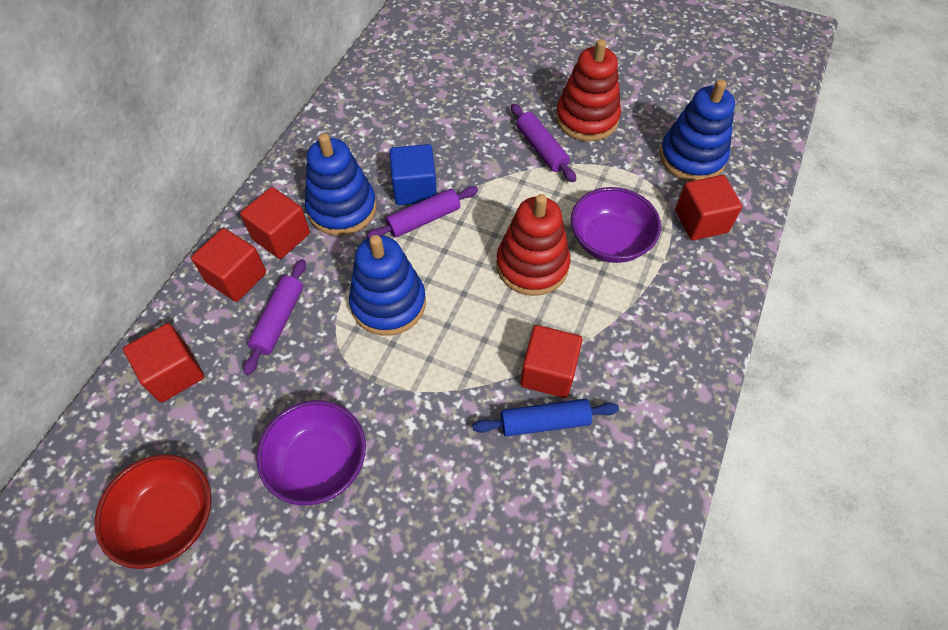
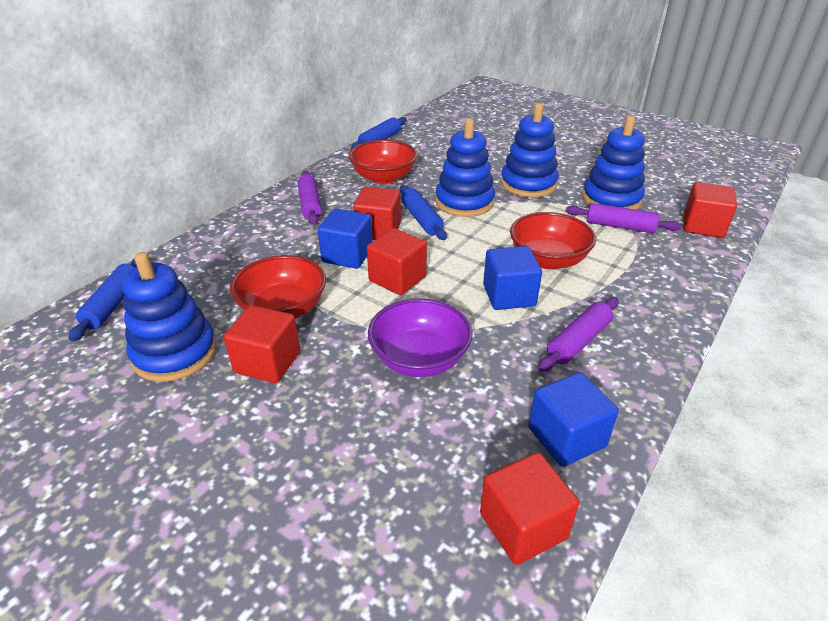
blue cube: [389,144,437,205] = 1 -> [318,209,373,269] [483,246,542,310] [528,372,619,467] = 3
blue rolling pin: [473,399,619,437] = 1 -> [68,259,137,342] [351,117,406,149] [400,185,447,240] = 3
blue stacking toy: [305,133,377,236] [349,235,426,336] [660,80,735,181] = 3 -> [122,252,217,382] [435,118,495,217] [501,103,559,197] [582,116,645,210] = 4
purple bowl: [256,400,366,505] [571,187,661,263] = 2 -> [368,298,473,377] = 1
red bowl: [94,454,211,569] = 1 -> [230,255,326,319] [349,140,417,184] [510,212,596,270] = 3
red stacking toy: [496,194,571,296] [556,39,621,141] = 2 -> none = 0

